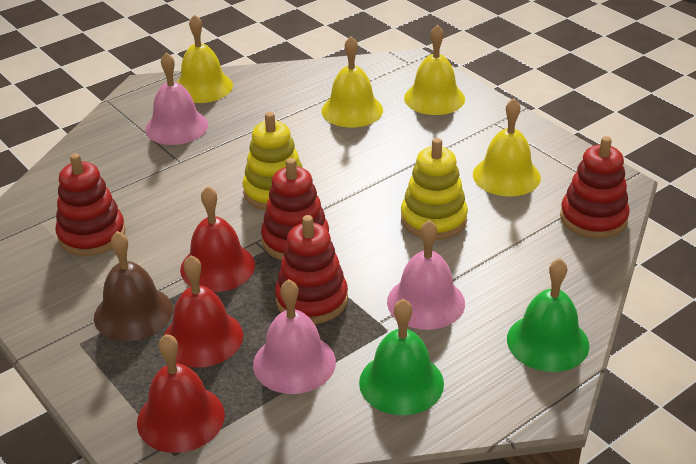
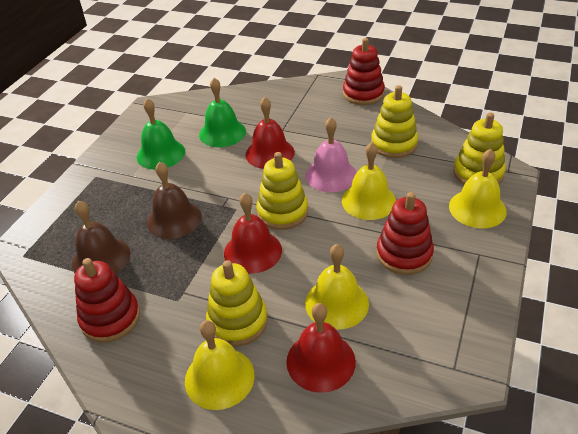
brown bell: [94,231,173,341] = 1 -> [72,201,130,274] [147,162,202,239] = 2
pink bell: [145,52,208,145] [253,279,336,394] [387,220,465,330] = 3 -> [305,117,357,192] = 1
red stacking toy: [56,153,126,256] [261,158,329,260] [275,215,348,324] [560,136,630,239] = 4 -> [74,258,140,343] [343,38,385,105] [376,192,434,275] = 3
yellow stacking toy: [243,112,303,210] [401,138,468,240] = 2 -> [206,260,268,346] [256,152,308,230] [371,85,418,158] [453,113,506,184] = 4

